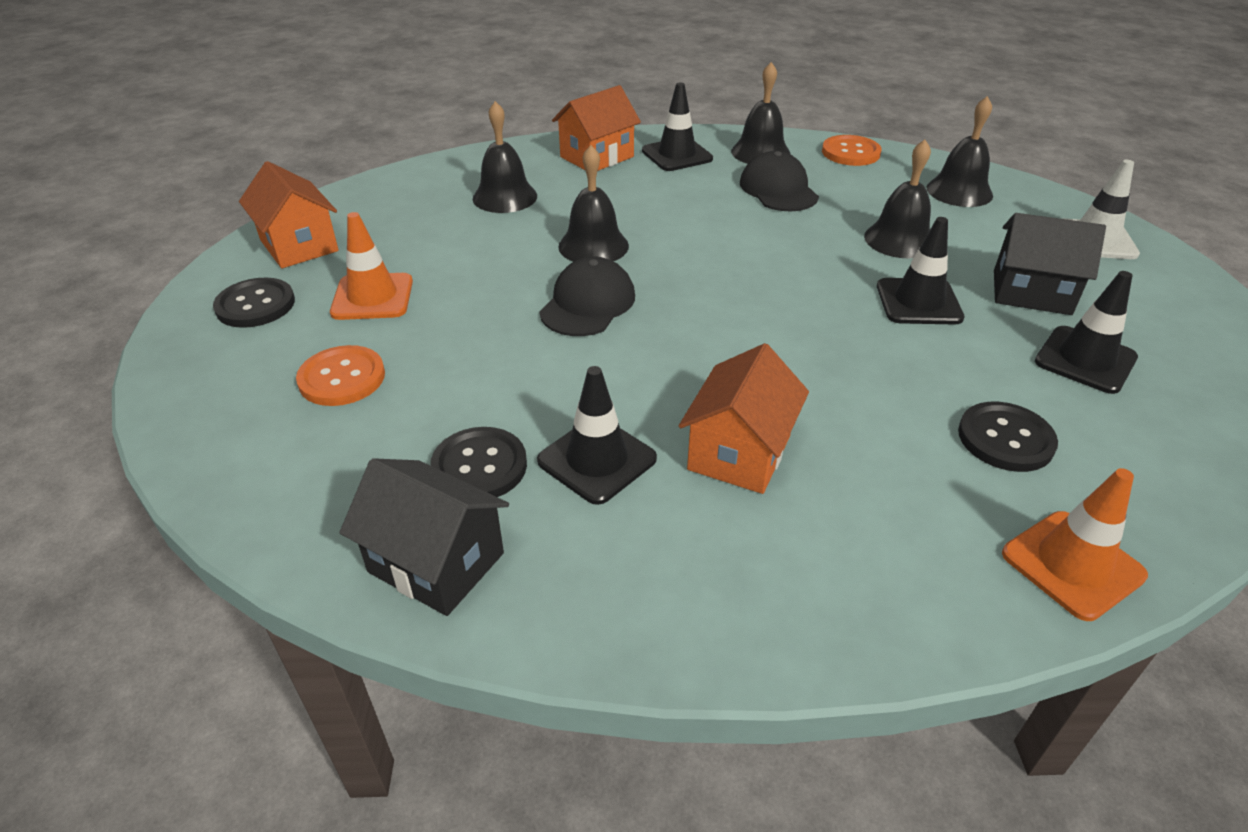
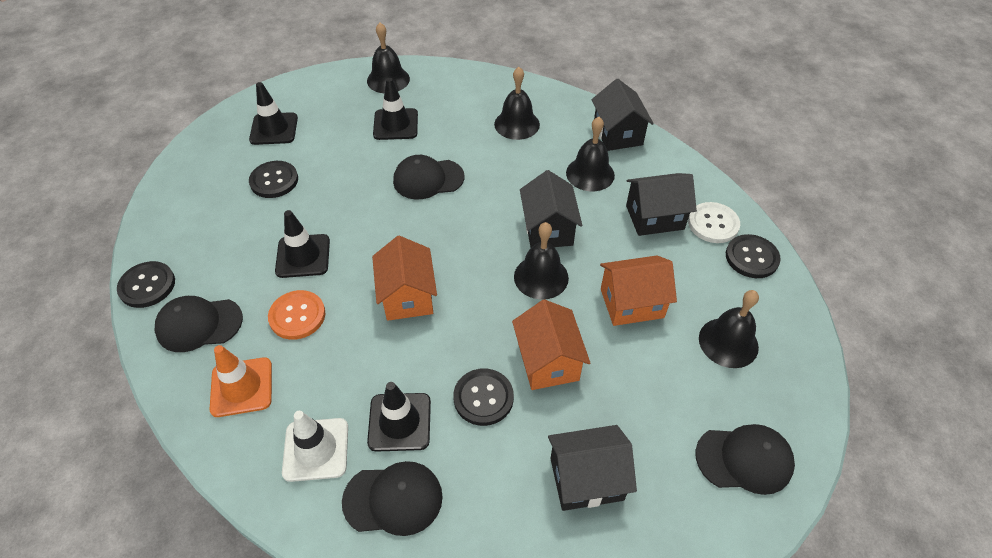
black button: [213,278,295,328] [430,427,527,497] [958,402,1058,472] = 3 -> [117,261,175,308] [249,161,298,198] [453,368,514,426] [726,234,781,278] = 4
black cap: [539,257,635,336] [740,151,819,211] = 2 -> [154,296,243,352] [342,461,443,536] [393,155,464,199] [696,424,795,495] = 4
black house: [339,458,509,616] [994,213,1106,315] = 2 -> [520,170,582,248] [548,425,637,511] [592,79,654,151] [626,173,697,236] = 4
orange button: [296,345,385,406] [822,135,882,166] = 2 -> [268,290,326,340] = 1
orange traffic cone: [330,212,413,320] [1002,468,1148,621] = 2 -> [209,345,272,417] = 1
white button: none = 0 -> [688,202,740,243] = 1

